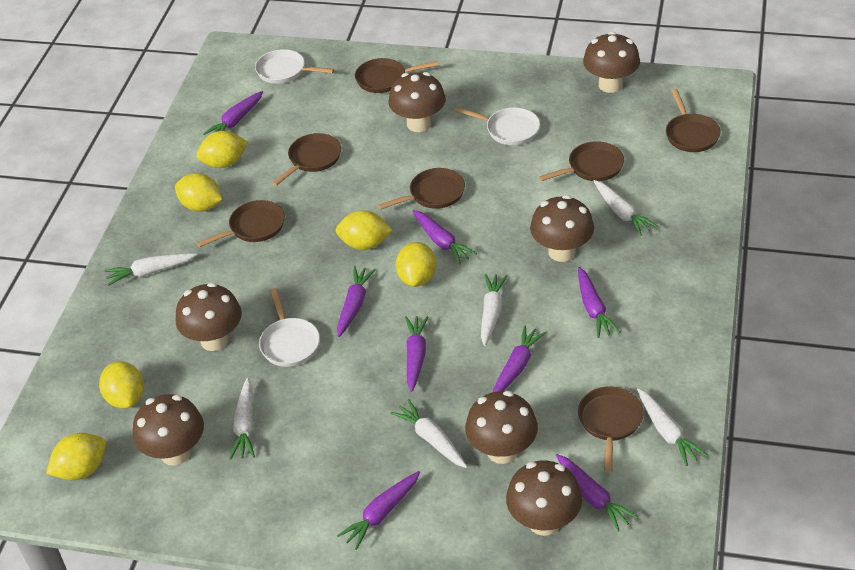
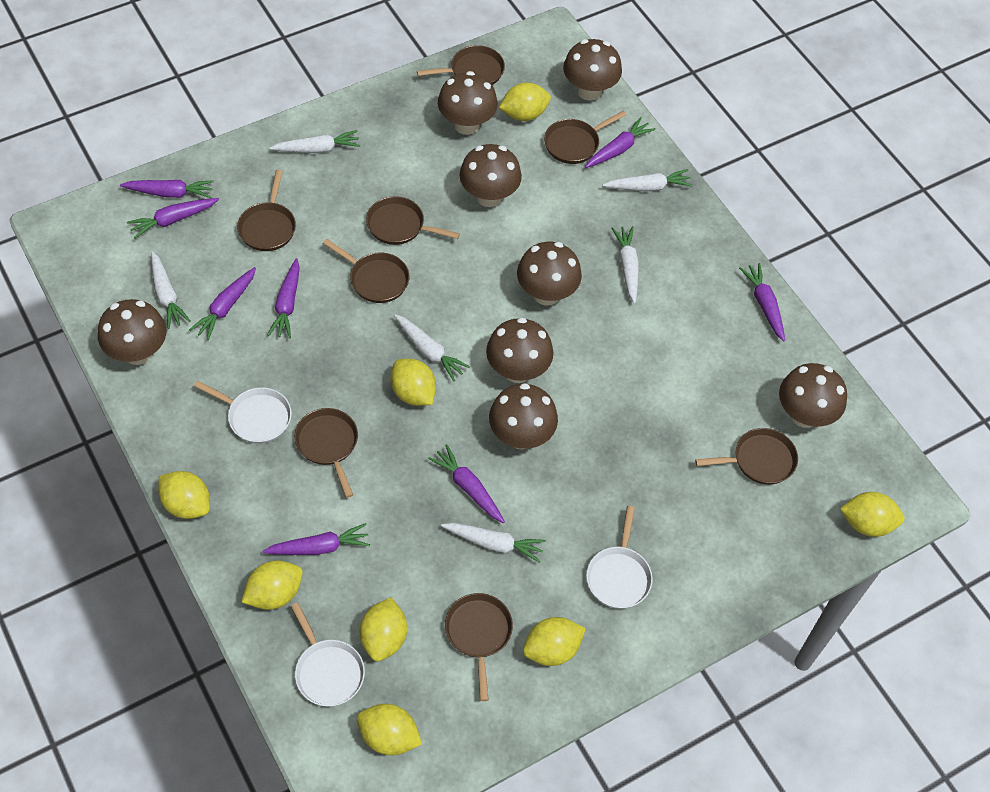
brown mushroom: [133,394,204,466] [176,282,242,351] [389,72,446,132] [465,391,538,464] [506,460,582,536] [530,195,594,262] [583,32,640,93] = 7 -> [98,299,166,365] [438,71,498,135] [459,144,522,207] [486,318,553,383] [489,383,558,450] [517,242,582,305] [563,39,622,101] [779,363,847,428] = 8
brown pan: [197,200,285,247] [272,133,341,186] [355,58,439,93] [378,168,465,210] [539,141,624,181] [578,387,644,473] [666,89,721,152] = 7 -> [237,170,296,251] [294,408,358,498] [323,239,409,303] [366,196,460,245] [417,45,505,85] [445,593,513,701] [544,111,626,164] [695,428,798,485] = 8
yellow lemon: [46,433,106,480] [99,361,144,409] [175,173,222,211] [197,131,248,168] [336,210,392,250] [396,242,436,287] = 6 -> [158,471,210,519] [241,560,303,610] [357,704,422,755] [359,597,407,661] [391,359,436,406] [499,82,551,121] [523,617,586,666] [840,492,905,537] = 8

